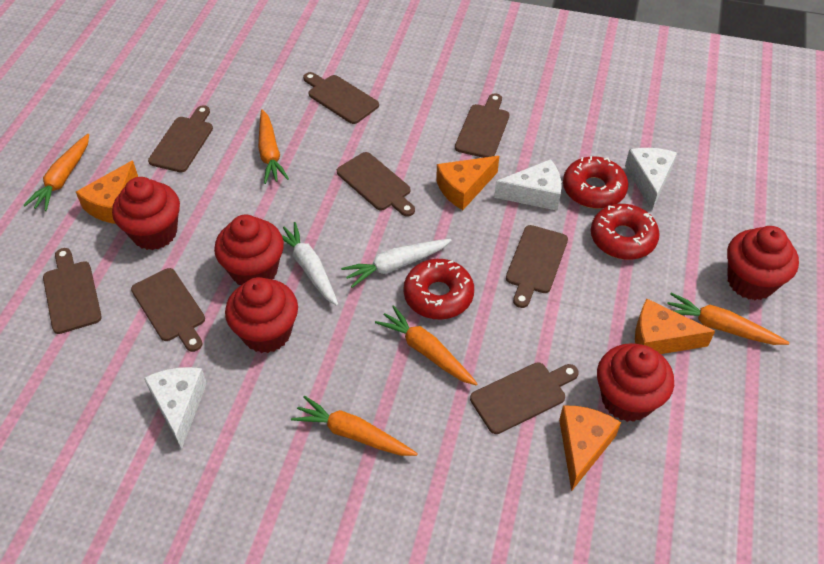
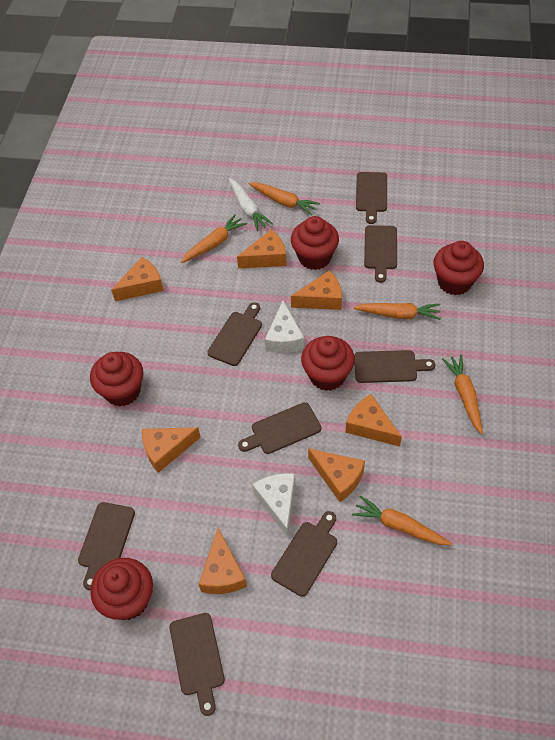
orange cheese: [76,161,138,224] [436,156,499,210] [559,406,621,491] [635,299,715,354] = 4 -> [111,257,164,301] [142,427,201,473] [199,528,247,594] [237,230,287,269] [291,270,342,310] [308,448,365,502] [346,394,402,447] = 7
red donut: [404,259,474,320] [563,156,628,209] [591,204,660,260] = 3 -> none = 0
white carrot: [282,222,338,306] [341,239,452,288] = 2 -> [229,178,273,231] = 1
white cheese: [144,367,207,450] [494,159,562,211] [625,148,677,210] = 3 -> [252,473,295,537] [265,301,305,353] = 2

